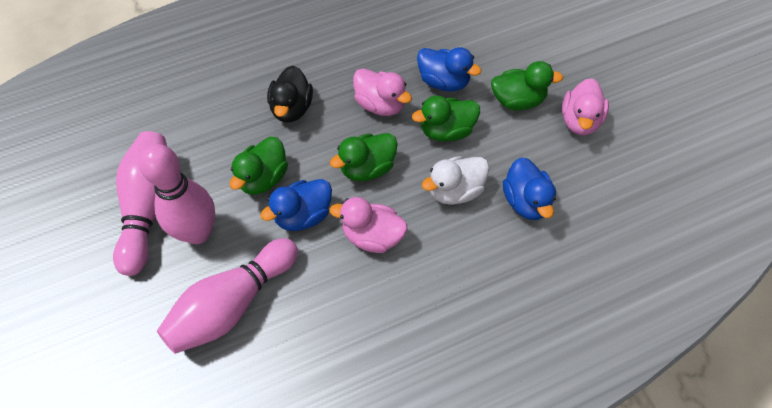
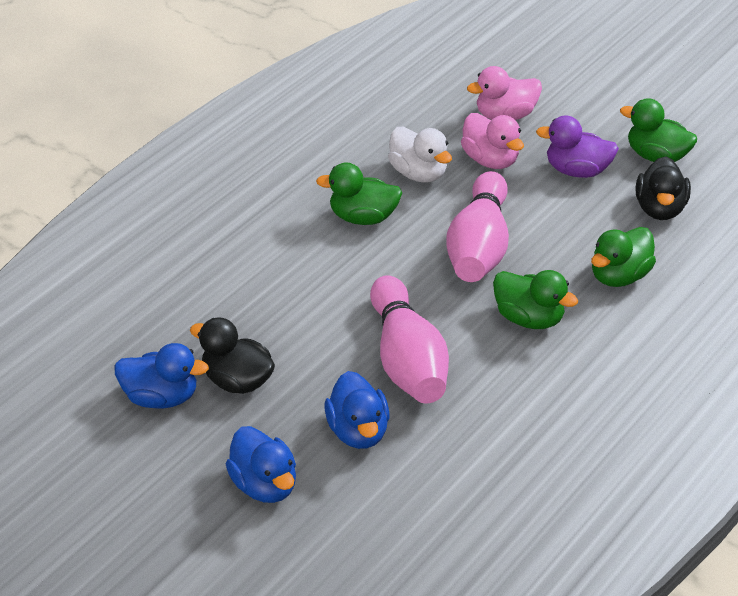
black duck: [267,65,313,123] = 1 -> [190,317,275,394] [636,156,691,220] = 2
pink bowling pin: [113,131,167,276] [139,144,215,244] [157,238,298,354] = 3 -> [370,276,449,403] [446,171,509,282] = 2
pink duck: [329,197,408,253] [353,68,412,116] [562,78,609,135] = 3 -> [461,113,524,169] [467,66,542,120] = 2
purple duck: none = 0 -> [536,115,619,178] = 1

